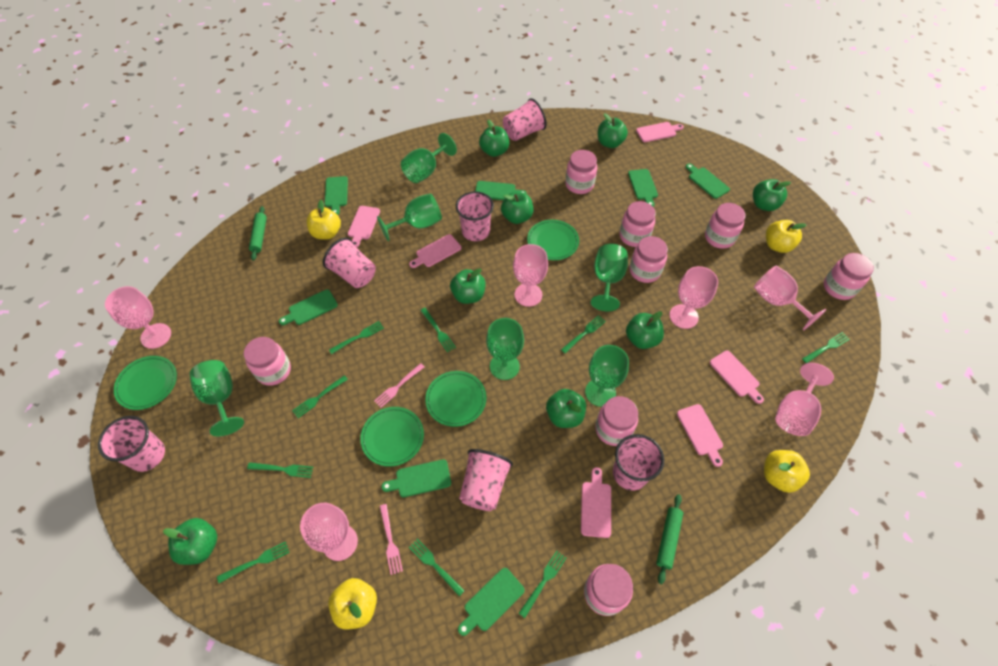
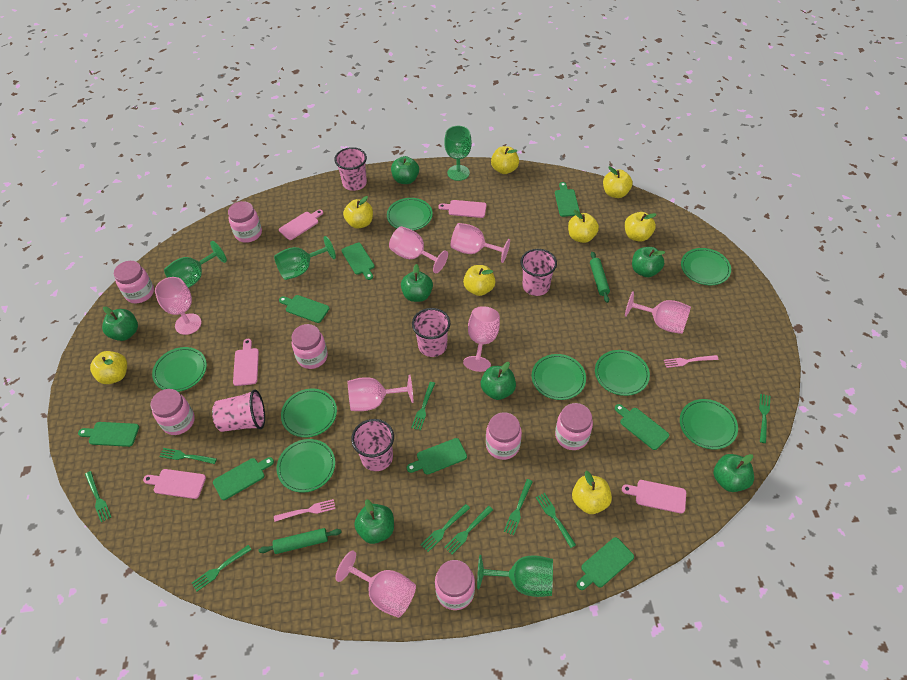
green apple: [163,518,217,565] [450,268,486,304] [479,120,509,157] [501,192,533,224] [546,389,586,428] [598,113,628,148] [626,311,664,349] [753,179,791,211] = 8 -> [102,306,138,341] [354,499,394,544] [391,156,419,184] [401,264,433,302] [481,362,516,400] [632,247,665,277] [714,454,754,492] = 7
green cutting board: [279,289,338,325] [325,176,348,215] [382,459,451,497] [458,568,525,636] [475,181,527,200] [628,169,658,207] [686,164,730,199] = 7 -> [78,422,139,447] [213,457,274,500] [279,295,329,323] [342,243,375,280] [407,438,467,475] [555,182,580,217] [576,537,634,590] [615,404,669,450] = 8
green goblet: [190,360,244,436] [377,193,442,241] [401,133,457,183] [486,318,524,380] [585,345,629,407] [591,244,628,311] = 6 -> [164,241,227,288] [274,236,336,280] [444,126,472,181] [477,555,553,597] = 4
green plate: [114,356,177,410] [360,407,424,467] [425,371,486,427] [527,220,579,260] = 4 -> [152,347,207,392] [277,439,335,493] [281,389,337,437] [387,198,433,231] [532,354,586,400] [595,350,650,396] [680,399,738,449] [681,248,731,285] = 8
pink cup: [98,416,165,472] [323,238,376,288] [456,191,494,241] [459,449,513,511] [503,98,547,141] [613,434,664,490] = 6 -> [212,389,265,432] [334,147,367,191] [351,419,394,471] [412,308,451,357] [521,249,557,296] = 5
pink cutting board: [348,206,380,248] [409,234,461,268] [581,467,611,538] [636,122,684,142] [677,404,723,467] [710,350,764,404] = 6 -> [143,469,206,499] [233,339,259,386] [279,209,323,240] [438,200,486,218] [622,480,686,514] = 5
pink goblet: [105,286,171,349] [300,503,358,561] [513,244,548,307] [669,266,718,329] [754,266,827,331] [775,363,834,436] = 6 -> [155,277,201,335] [335,551,416,618] [347,375,413,411] [389,226,448,273] [451,223,510,263] [463,306,500,372] [625,291,691,334] = 7
pink jar: [244,337,291,386] [565,150,597,194] [584,564,633,616] [595,396,638,446] [619,201,656,247] [630,236,668,283] [705,203,746,249] [824,253,874,300] = 8 -> [114,261,154,303] [151,389,195,435] [228,201,262,243] [292,324,328,369] [435,560,475,610] [486,412,522,460] [555,403,593,450] = 7
yellow apple: [307,200,341,240] [328,578,377,629] [764,450,810,493] [766,220,806,253] = 4 -> [90,351,127,384] [343,196,373,229] [463,265,496,296] [491,146,519,174] [568,210,599,243] [572,471,612,514] [603,166,632,198] [625,212,657,242] = 8

